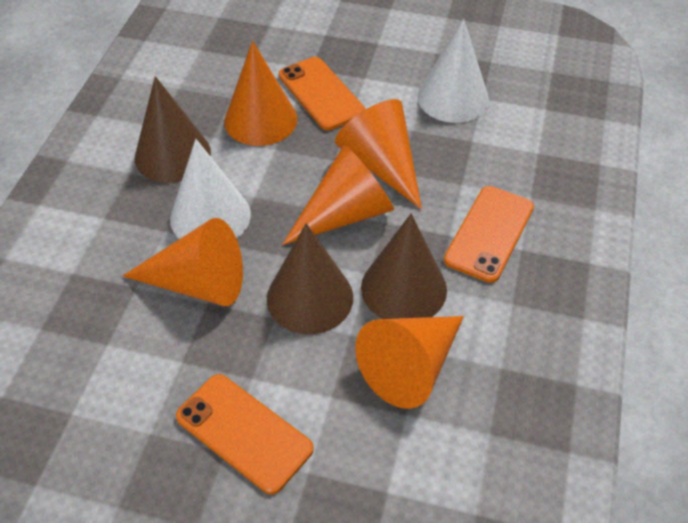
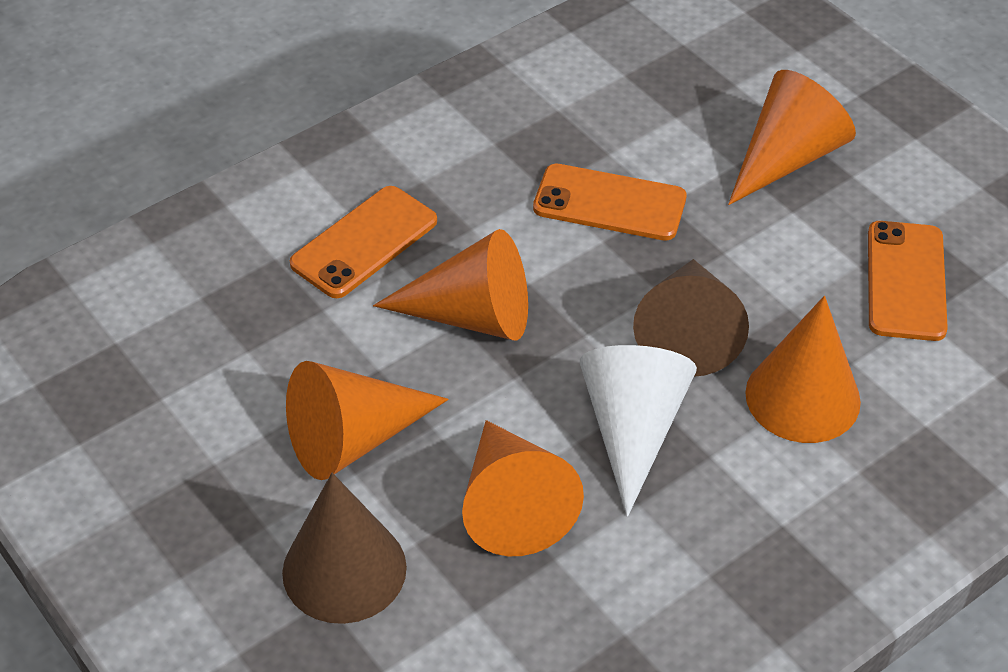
brown cone: [135,76,211,183] [267,223,353,334] [361,214,447,319] = 3 -> [282,473,407,624] [633,259,749,377] = 2
white cone: [170,139,251,239] [417,19,489,123] = 2 -> [580,345,697,517] = 1

